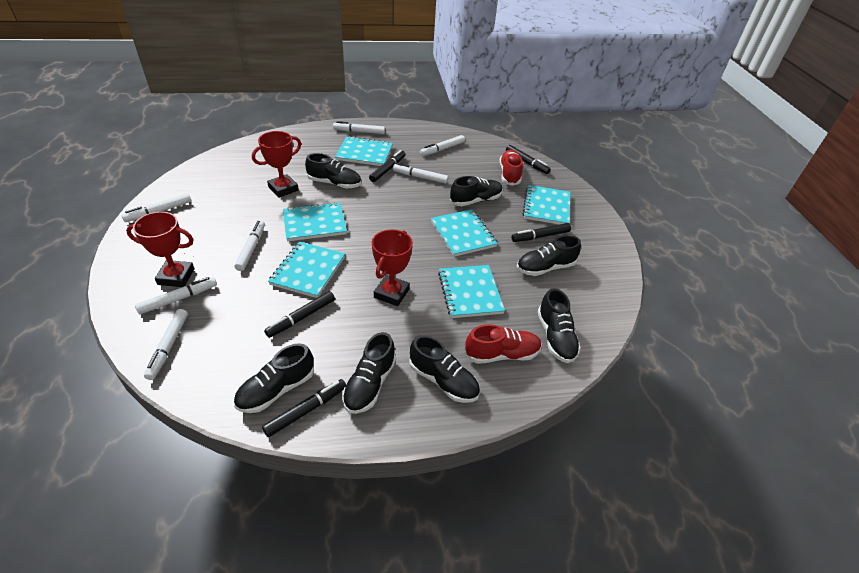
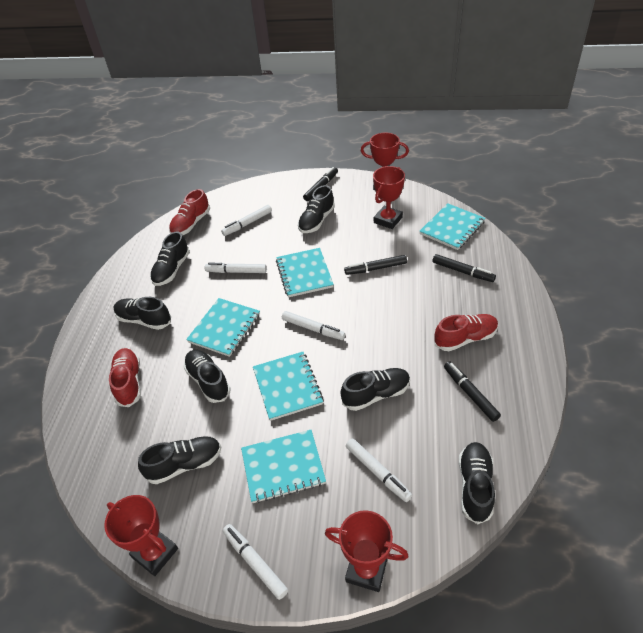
black marker: [262,379,346,437] [264,291,335,338] [369,150,405,182] [506,145,551,174] [511,223,571,242] = 5 -> [303,167,338,201] [344,255,407,275] [433,254,496,282] [444,361,501,422] = 4
red shoe: [464,324,542,364] [500,150,523,186] = 2 -> [109,348,141,407] [169,189,210,235] [434,314,498,351] = 3
red trophy: [126,212,195,287] [252,131,301,198] [372,229,413,306] = 3 -> [104,495,178,576] [325,510,408,592] [361,132,409,190] [373,166,405,229] = 4
turquoise notebook: [268,241,345,298] [283,202,347,241] [335,136,393,166] [431,209,498,257] [438,265,505,318] [523,185,570,225] = 6 -> [186,298,260,357] [241,430,326,503] [253,352,323,421] [276,248,334,297] [420,203,485,250] = 5
white marker: [121,193,191,222] [135,277,217,314] [144,309,188,380] [234,221,265,271] [333,121,385,134] [393,163,449,184] [420,135,465,156] = 7 -> [205,263,267,273] [221,205,272,236] [223,524,288,600] [282,311,345,340] [346,439,412,502] = 5

